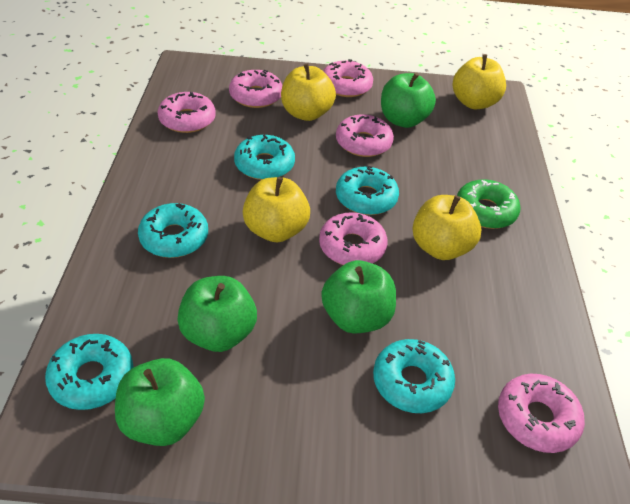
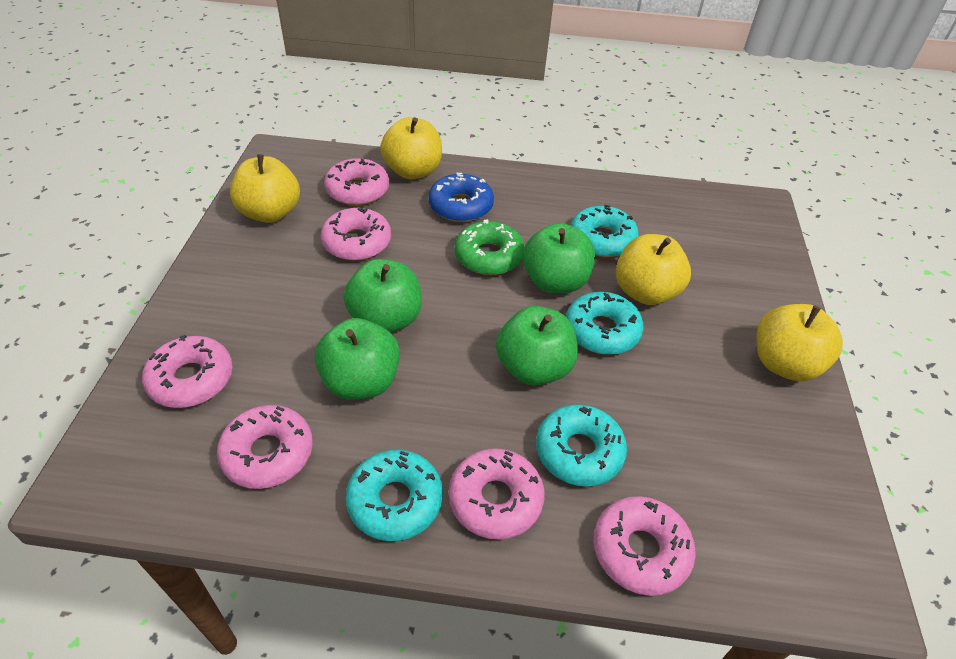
blue donut: none = 0 -> [429,173,494,222] = 1
turquoise donut: [45,334,133,410] [138,203,208,258] [234,135,295,180] [336,166,399,215] [373,339,455,413] = 5 -> [346,450,443,541] [536,404,627,487] [566,292,644,355] [571,205,639,257] = 4

